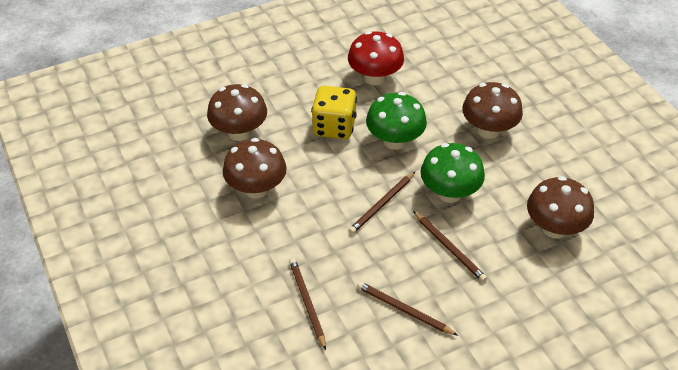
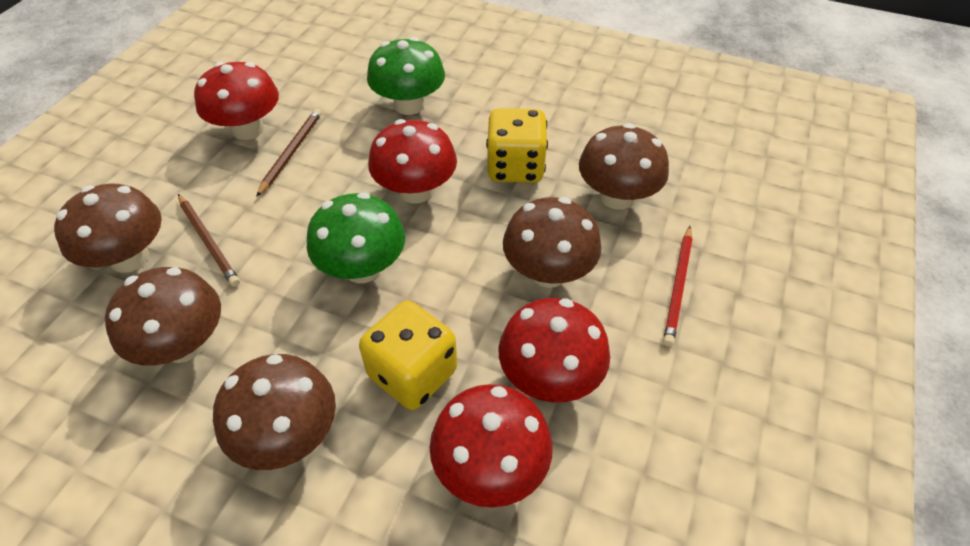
brown mushroom: [207,84,267,141] [223,138,287,198] [462,82,523,139] [527,176,594,238] = 4 -> [54,184,162,273] [105,267,221,365] [213,354,336,470] [503,197,602,288] [579,123,669,210] = 5
brown pencil: [289,258,326,350] [349,172,415,234] [357,281,458,336] [413,211,487,282] = 4 -> [178,194,240,287] [256,109,322,197] = 2
red mushroom: [348,31,404,85] = 1 -> [194,62,279,140] [368,119,457,203] [430,384,553,508] [498,298,610,402] = 4
red pencil: none = 0 -> [663,226,693,346] = 1
yellow dice: [311,86,357,139] = 1 -> [359,301,457,410] [486,108,548,183] = 2

